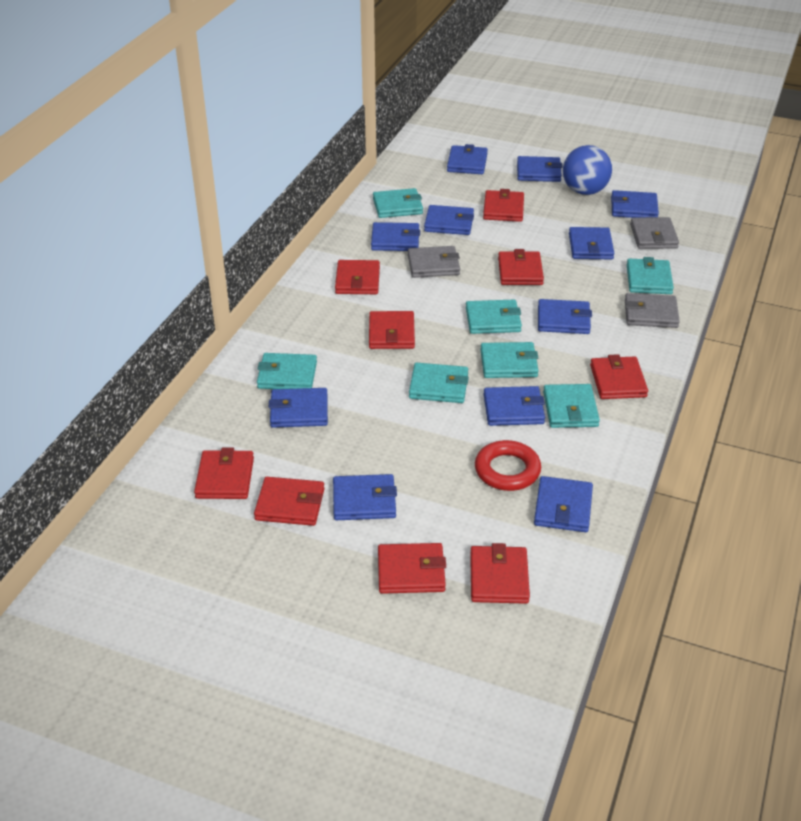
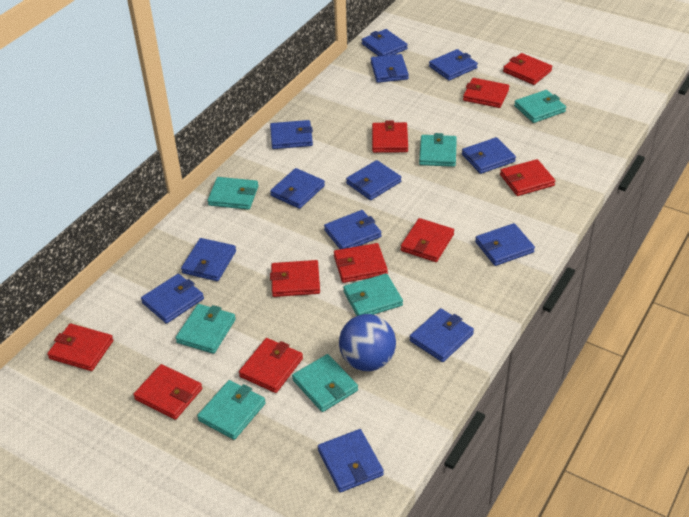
blue wallet: [269,388,328,428] [333,474,397,520] [371,222,420,251] [424,205,474,235] [447,144,488,174] [484,386,545,426] [517,156,563,182] [534,476,593,532] [538,299,592,334] [569,227,614,259] [611,190,659,218] = 11 -> [141,274,204,324] [181,238,236,281] [270,120,313,149] [270,168,325,209] [318,429,384,492] [324,210,382,249] [346,160,401,200] [362,29,408,56] [371,54,409,83] [410,308,474,362] [429,49,478,81] [462,137,516,174] [475,223,535,266] = 13
grey wallet: [408,246,460,278] [625,293,680,328] [630,217,679,249] = 3 -> none = 0
red ring: [475,440,541,491] = 1 -> none = 0
red wallet: [194,448,254,499] [254,477,325,526] [335,260,380,294] [369,311,415,349] [378,543,446,594] [470,543,530,604] [483,189,524,222] [498,249,544,285] [590,354,648,399] = 9 -> [47,323,113,371] [133,364,202,420] [239,338,303,393] [270,260,320,297] [334,243,388,283] [372,120,408,153] [401,218,454,262] [463,78,509,108] [500,159,555,196] [503,53,552,85] = 10

